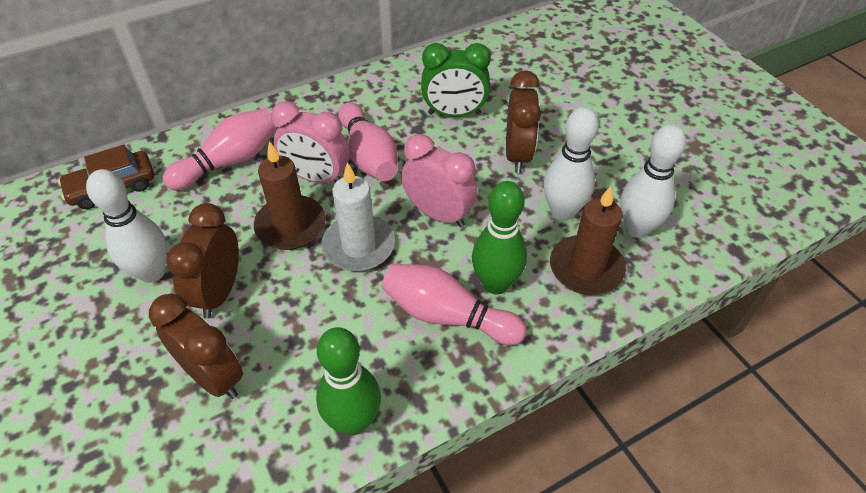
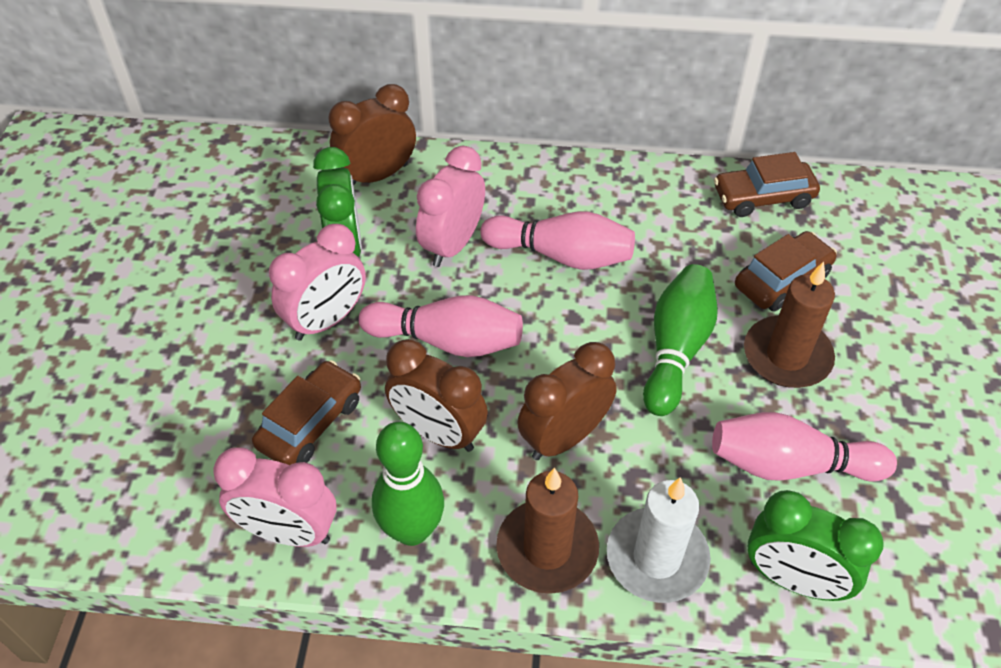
brown car: [58,144,154,209] = 1 -> [252,360,361,465] [714,152,820,217] [735,231,837,312] = 3
green clock: [421,43,491,117] = 1 -> [313,147,362,257] [747,490,884,601] = 2
pink clock: [271,101,349,183] [401,134,478,227] = 2 -> [213,447,337,547] [269,224,366,341] [416,146,485,267] = 3
white bowling pin: [86,169,167,283] [544,107,599,221] [620,124,686,238] = 3 -> none = 0

